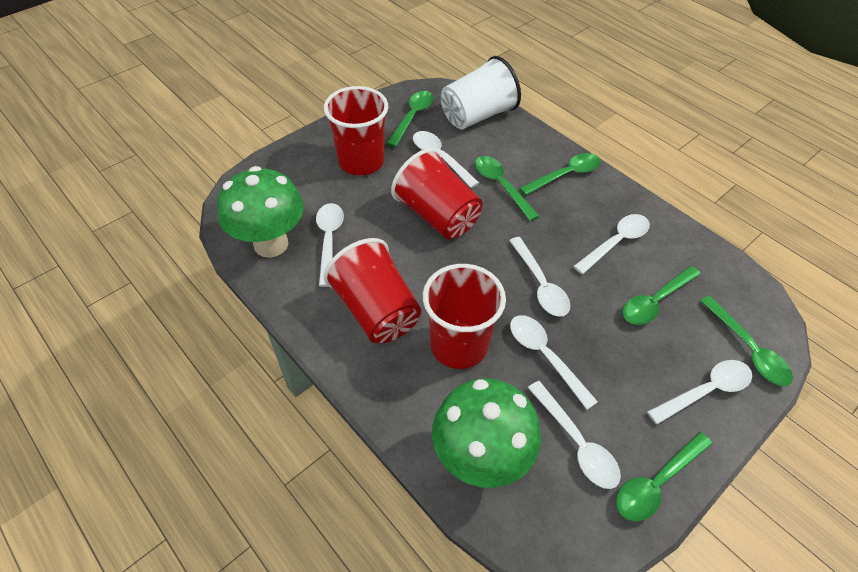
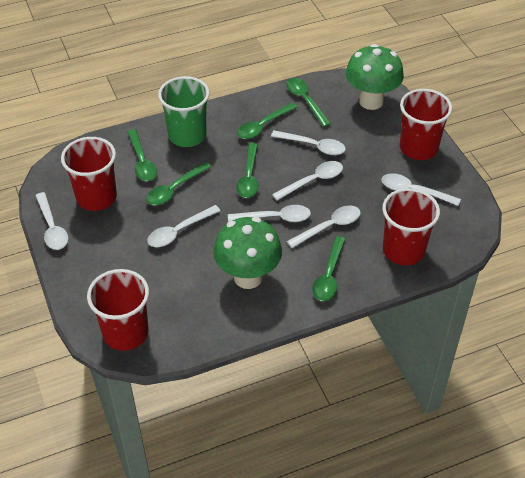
green cup: none = 0 -> [158,76,210,147] = 1
white cup: [441,56,521,130] = 1 -> none = 0

